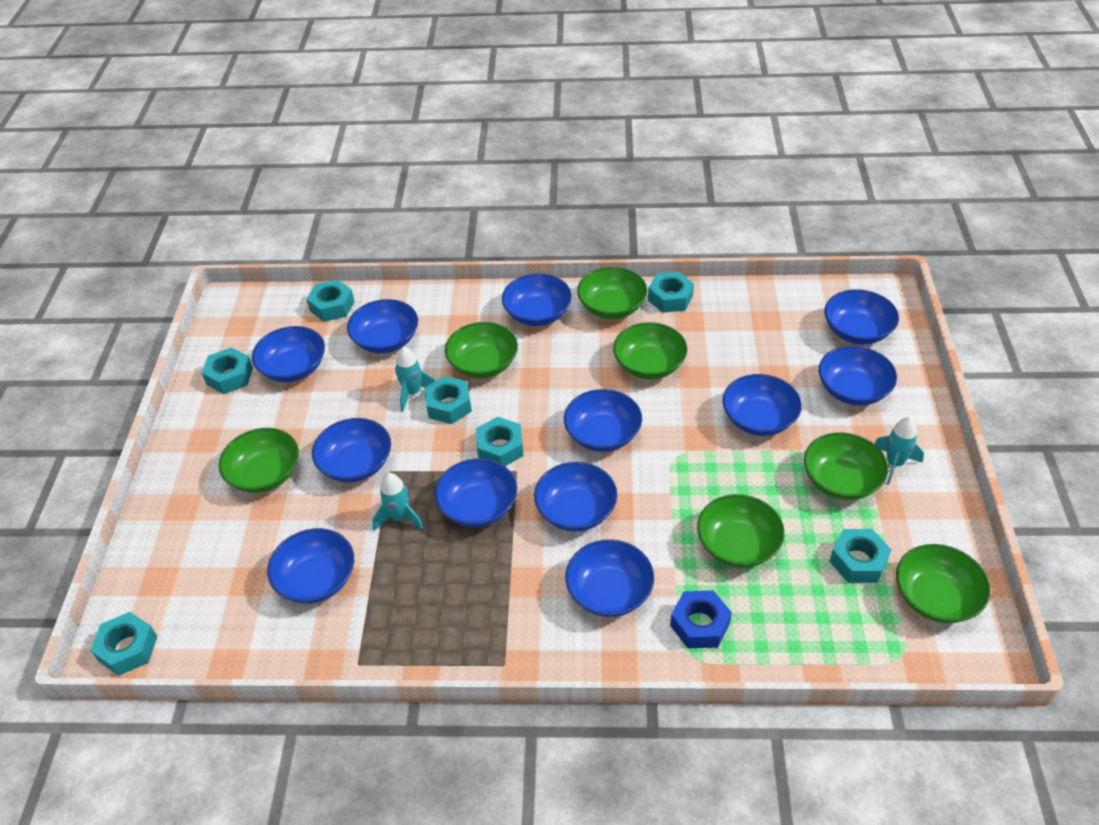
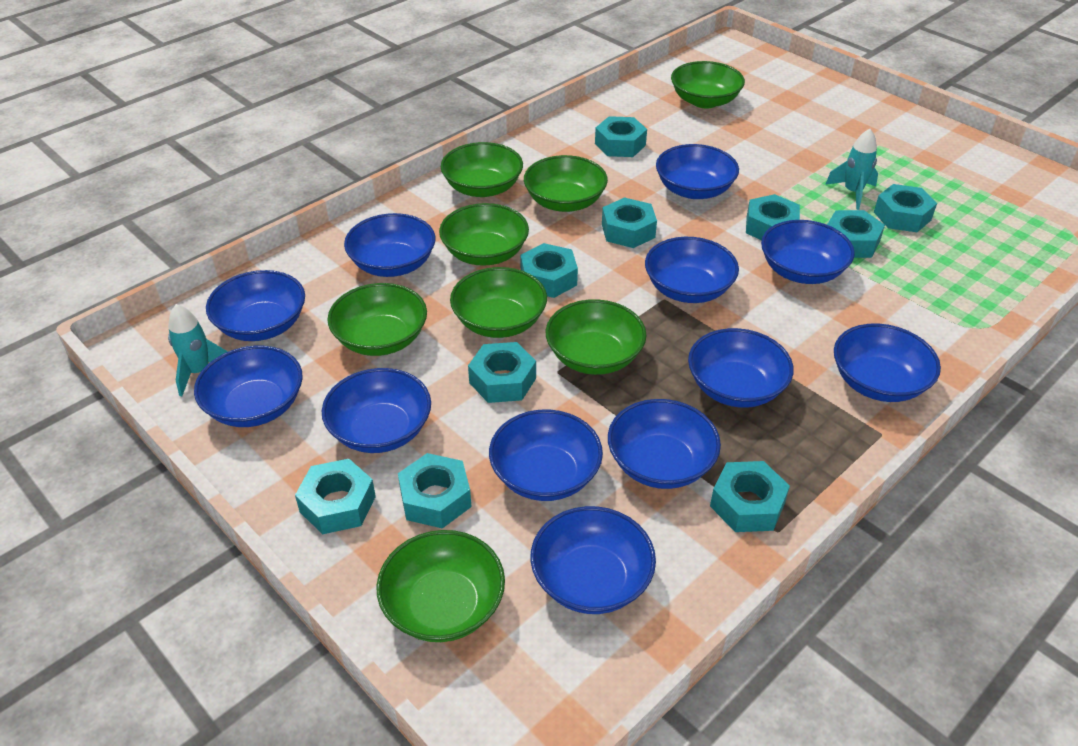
blue nut: [670,590,732,648] = 1 -> none = 0
green bowl: [219,428,299,493] [445,322,518,378] [577,267,647,319] [613,322,687,379] [697,494,785,568] [804,432,888,500] [896,544,991,623] = 7 -> [327,283,427,356] [376,530,505,642] [439,203,529,266] [441,142,523,197] [450,267,547,338] [524,155,608,212] [546,299,647,375] [671,61,745,108] = 8
turquoise nut: [90,612,157,676] [202,347,253,394] [306,279,355,322] [424,376,472,424] [476,417,523,466] [648,272,694,313] [829,529,892,583] = 7 -> [295,459,376,534] [398,453,472,529] [468,342,536,403] [520,243,578,298] [595,116,647,157] [602,197,657,248] [710,461,790,532] [746,194,800,240] [827,210,885,258] [874,184,937,232] = 10
turquoise rocket: [372,473,424,531] [395,347,436,412] [875,417,924,485] = 3 -> [168,304,228,397] [825,129,878,210] = 2

